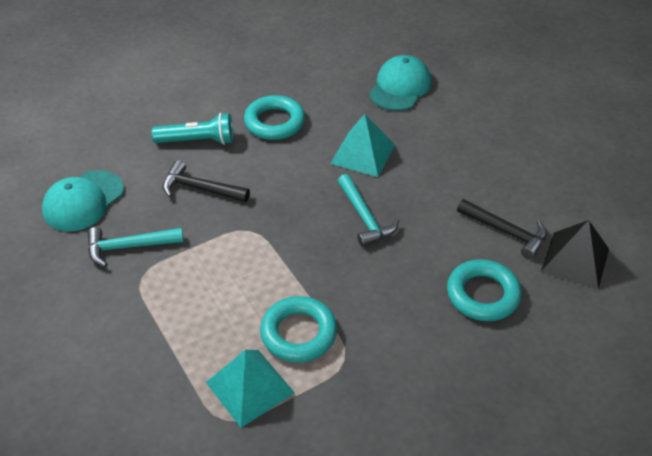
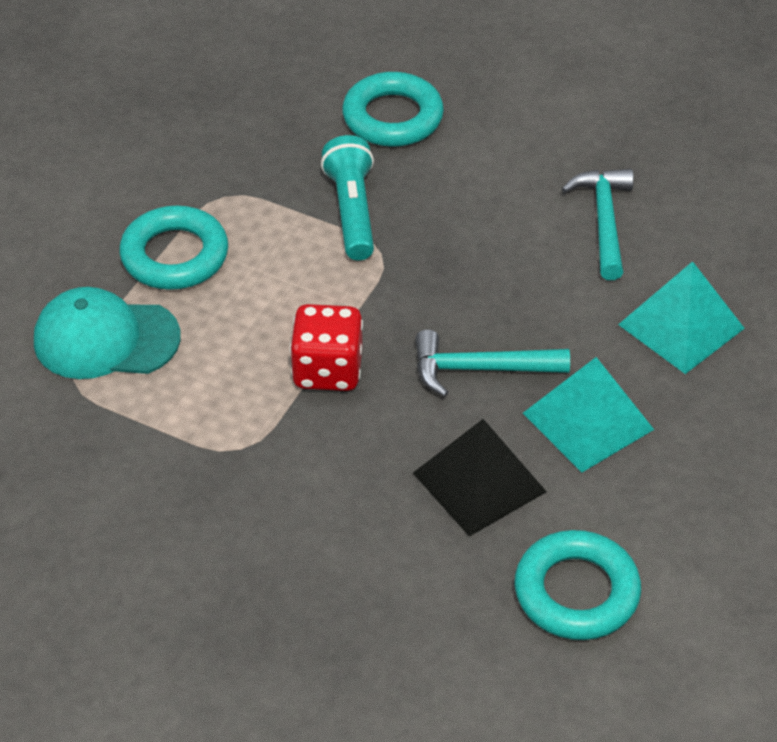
black hammer: [162,160,250,202] [457,199,547,259] = 2 -> none = 0
red dice: none = 0 -> [290,304,363,391] = 1
turquoise cap: [42,170,124,231] [369,55,431,111] = 2 -> [34,287,181,379] = 1

